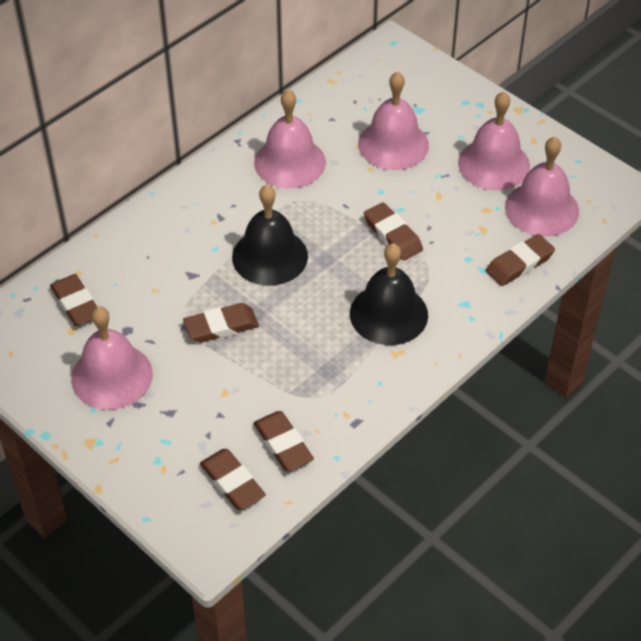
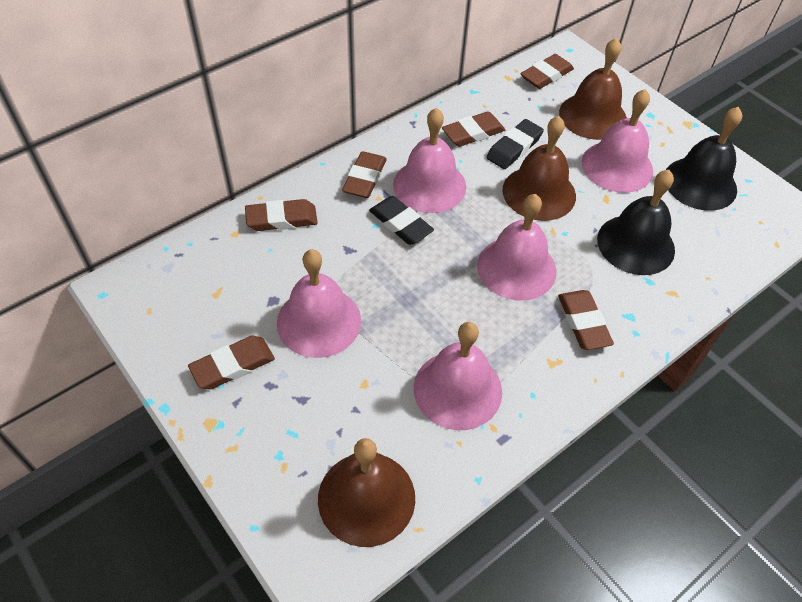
black eraser: none = 0 -> [369,196,434,245] [486,119,544,169] = 2
brown bell: none = 0 -> [318,438,415,547] [502,116,576,221] [559,38,627,140] = 3

